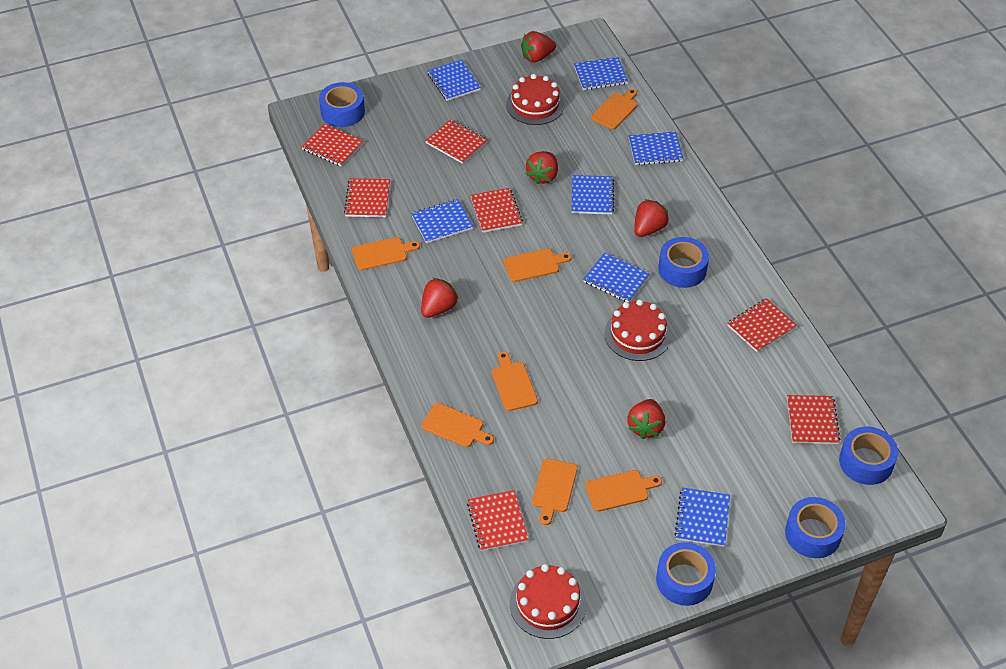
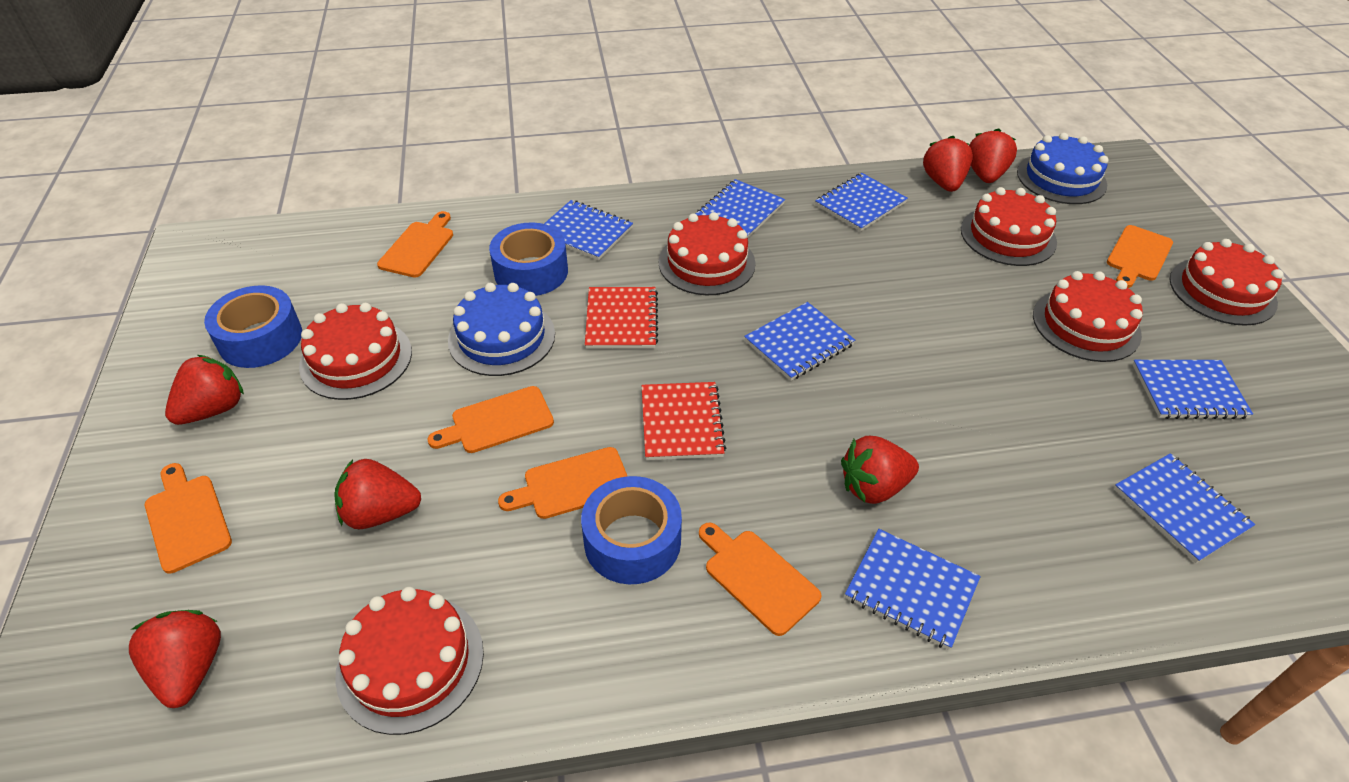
blue cake: none = 0 -> [448,283,555,376] [1017,133,1109,204] = 2
blue tape: [319,82,365,127] [656,542,716,606] [658,237,709,288] [785,497,846,558] [839,427,898,485] = 5 -> [204,285,302,368] [489,222,568,296] [581,476,682,584] = 3
orange cutting board: [352,237,420,270] [421,403,494,447] [492,351,538,411] [503,249,572,282] [532,458,578,525] [585,470,662,512] [591,89,637,130] = 7 -> [145,463,232,574] [377,211,453,277] [427,386,554,453] [498,447,627,519] [699,522,821,636] [1107,225,1173,288] = 6
red cake: [506,74,565,125] [510,564,587,639] [604,299,671,361] = 3 -> [299,303,412,400] [335,587,484,735] [659,212,756,295] [961,187,1057,266] [1033,271,1143,362] [1170,239,1284,326] = 6
red notebook: [302,124,364,167] [344,178,390,217] [425,119,487,164] [467,490,529,551] [470,188,523,233] [727,298,797,352] [787,395,840,444] = 7 -> [585,287,658,349] [642,382,726,460] = 2
red strawberry: [421,278,458,318] [521,31,556,63] [526,151,558,185] [627,399,665,439] [634,199,669,237] = 5 -> [129,610,221,708] [165,355,244,425] [334,459,421,529] [841,436,919,504] [923,136,973,192] [969,128,1017,183] = 6

